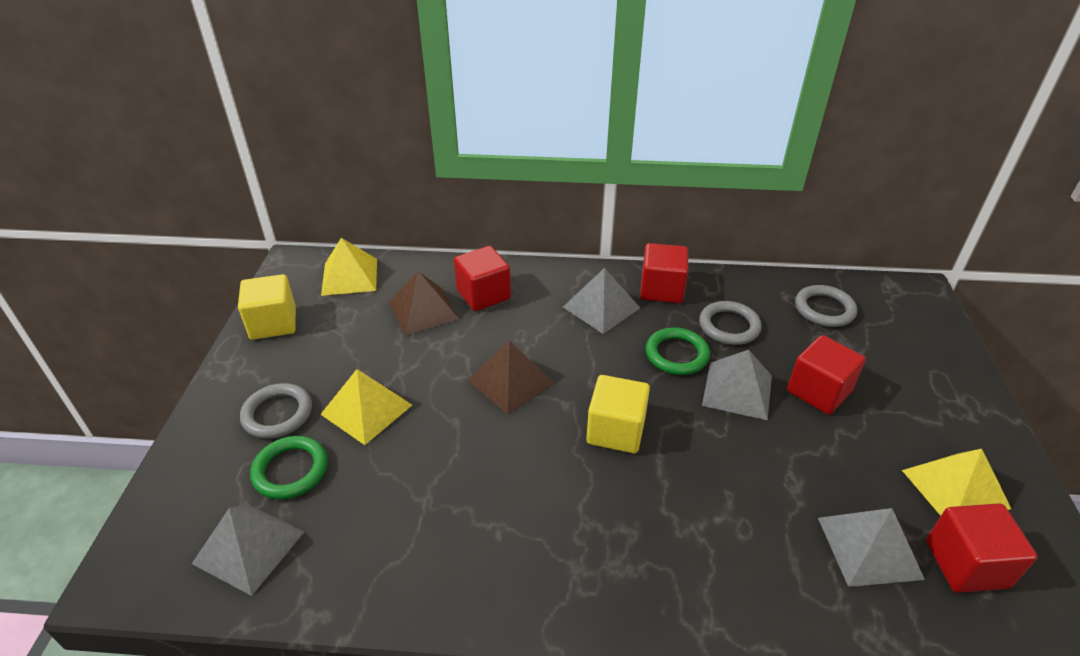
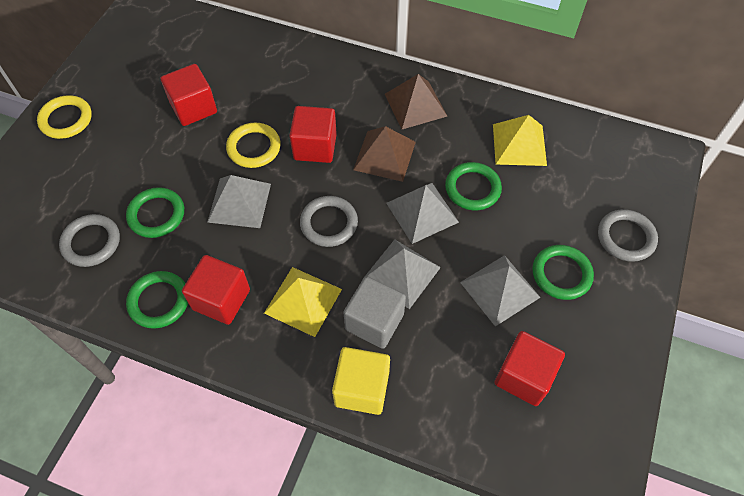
green ring: [250,436,328,499] [645,327,710,375] = 2 -> [126,187,184,238] [126,271,188,329] [445,162,502,211] [532,245,594,300] = 4
grey cube: none = 0 -> [343,276,406,349] = 1
yellow cube: [238,274,296,340] [587,375,650,453] = 2 -> [332,347,390,415] = 1
yellow pyramid: [320,369,412,445] [321,238,377,296] [902,449,1011,516] = 3 -> [264,267,342,337] [493,115,547,166] = 2
yellow ring: none = 0 -> [37,95,92,139] [226,123,281,168] = 2

